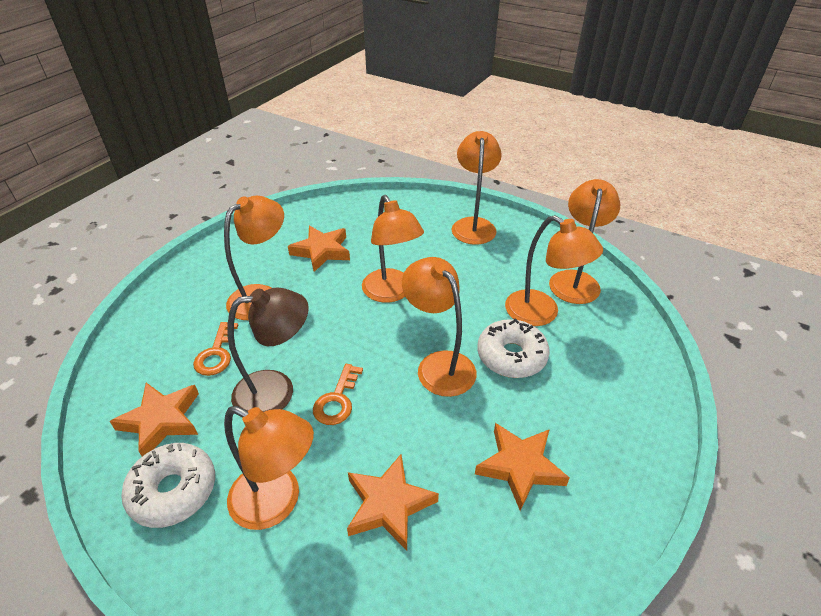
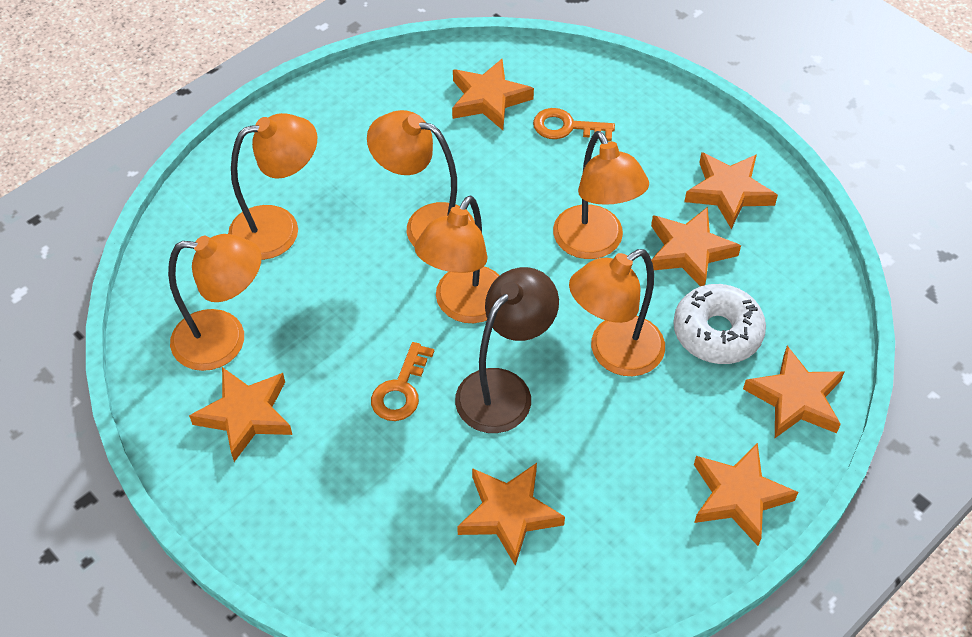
orange lamp: [224,195,284,320] [224,406,314,530] [362,195,424,303] [402,257,477,397] [451,131,502,245] [505,215,603,326] [549,179,620,304] = 7 -> [168,234,262,371] [228,113,317,260] [367,110,475,247] [414,196,500,323] [553,131,649,259] [569,249,665,376] = 6
orange star: [109,383,199,456] [288,226,350,272] [347,454,439,551] [475,423,570,511] = 4 -> [189,367,292,462] [452,59,534,130] [457,463,565,566] [651,207,741,286] [684,152,778,229] [694,443,798,546] [743,346,845,438] = 7
white donut: [121,443,215,528] [477,318,550,378] = 2 -> [673,284,766,364] = 1

